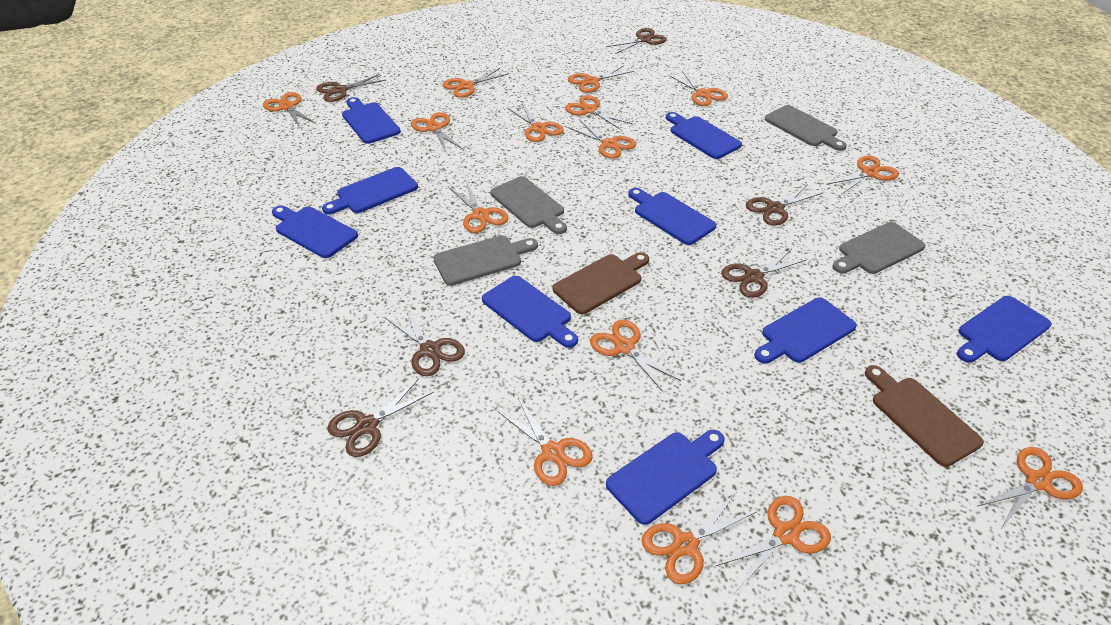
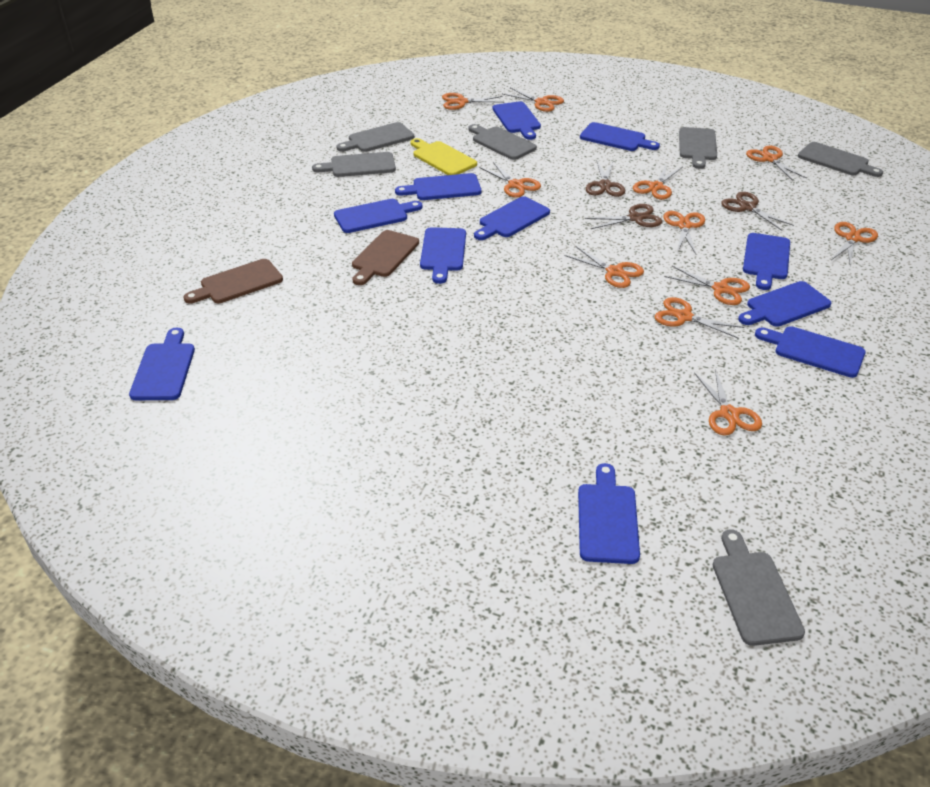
blue cutting board: [272,206,358,258] [322,167,418,214] [342,97,401,144] [482,276,578,348] [606,430,725,525] [628,188,716,245] [666,112,742,159] [754,298,857,364] [957,296,1052,363] = 9 -> [129,328,195,400] [334,199,423,233] [395,173,481,200] [420,227,466,284] [474,196,550,240] [492,101,541,140] [578,463,640,564] [580,122,660,151] [738,281,831,327] [743,233,790,290] [755,326,866,378] = 11
brown scissors: [316,74,386,102] [327,379,434,457] [385,306,465,376] [606,28,667,54] [721,249,806,298] [746,184,822,226] = 6 -> [585,204,662,229] [586,162,625,197] [721,192,794,231] = 3
grey cutting board: [433,235,538,286] [490,176,567,234] [765,105,847,151] [832,222,925,274] = 4 -> [312,152,396,177] [336,122,414,152] [468,124,537,160] [679,127,717,169] [712,529,805,646] [798,142,883,177] = 6
orange scissors: [263,92,315,128] [411,112,463,152] [442,68,509,98] [449,181,508,233] [497,398,593,486] [507,103,564,142] [565,95,633,130] [567,119,636,159] [568,66,633,93] [590,320,681,392] [641,493,756,584] [669,71,728,106] [716,496,831,590] [826,156,899,195] [976,447,1083,528] = 15 -> [442,93,504,110] [480,162,541,198] [503,88,564,112] [565,246,644,288] [633,164,682,200] [655,297,744,338] [664,211,705,254] [665,266,750,305] [694,369,762,436] [746,146,807,181] [831,222,878,265] = 11
yellow cutting board: none = 0 -> [410,138,477,175] = 1

